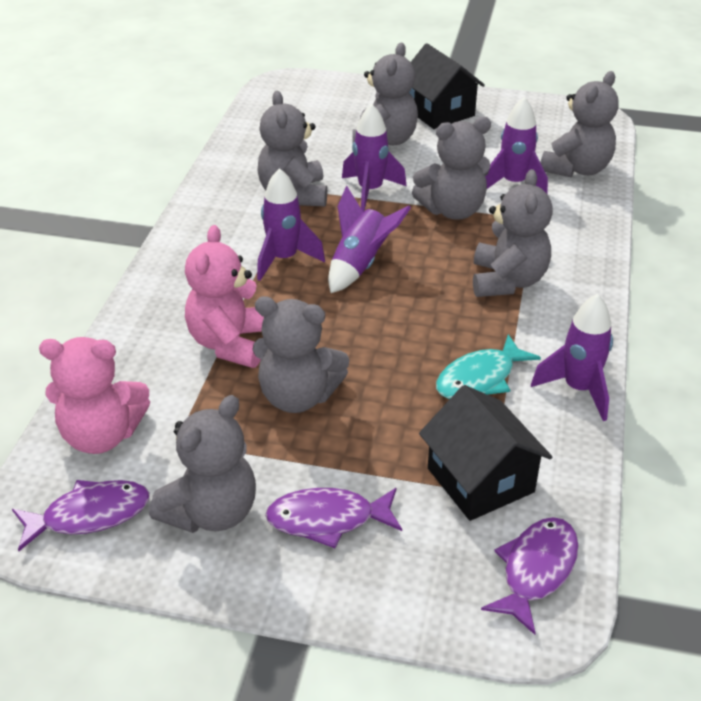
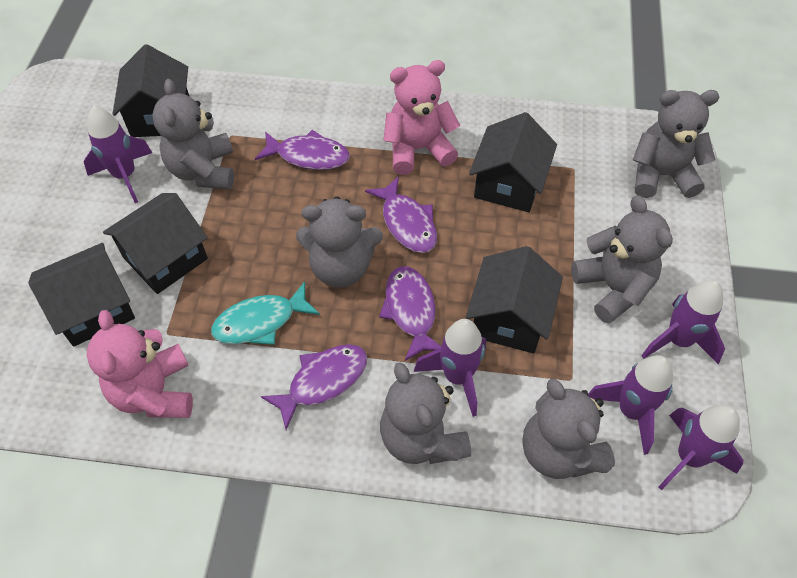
black house: [409,43,485,129] [419,385,552,521] = 2 -> [28,243,135,347] [103,193,208,294] [113,44,189,137] [466,246,563,353] [469,112,557,212] = 5
grey teddy bear: [149,395,256,533] [252,296,349,413] [257,91,327,207] [352,43,418,145] [412,117,491,220] [473,169,553,297] [541,71,618,178] = 7 -> [152,79,234,190] [296,197,383,288] [380,362,471,464] [523,379,615,479] [571,195,673,324] [633,90,719,198] = 6
purple fish: [12,480,150,551] [265,488,402,548] [481,517,579,635] = 3 -> [255,130,350,170] [261,344,367,430] [365,176,437,253] [379,266,441,361] = 4

